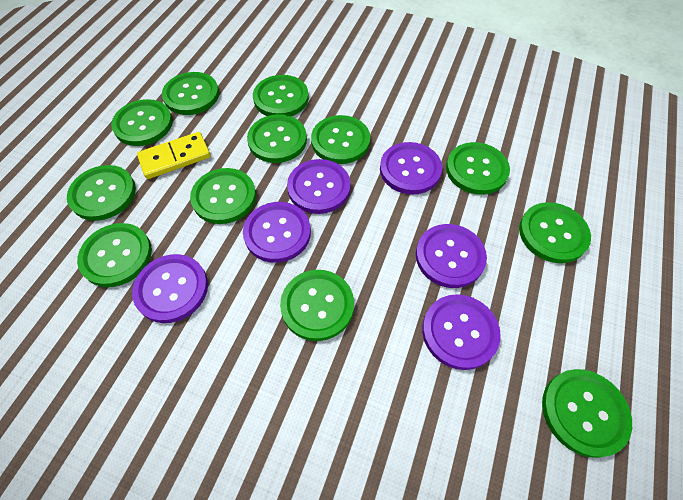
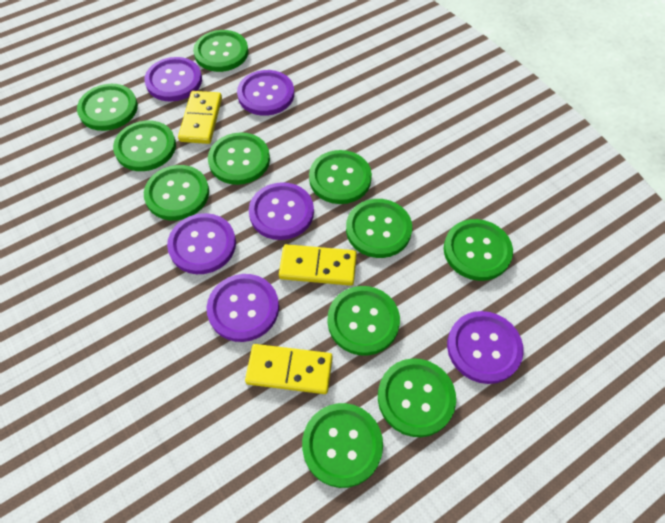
green button: [67,165,136,221] [77,223,152,287] [111,99,173,146] [162,72,219,115] [190,168,256,224] [247,114,307,163] [253,75,309,116] [280,270,354,341] [311,115,370,164] [446,142,510,195] [519,202,591,263] [542,369,632,458] = 12 -> [77,84,138,131] [113,120,176,171] [144,165,209,221] [193,30,248,72] [208,132,270,185] [302,403,383,488] [309,150,372,204] [328,286,400,356] [346,199,412,258] [378,358,456,437] [444,219,513,281] = 11
yellow domino: [137,132,211,179] = 1 -> [178,91,222,144] [245,344,333,394] [279,244,357,286] = 3

